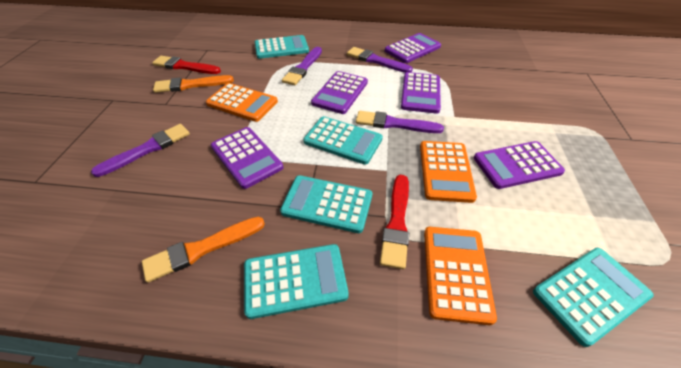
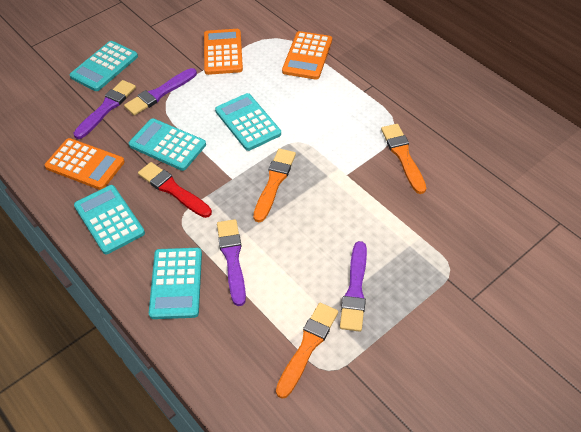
orange brush: [142,217,265,283] [153,75,234,93] = 2 -> [253,148,296,222] [276,303,338,399] [381,124,426,194] = 3
purple calculator: [211,127,283,189] [311,71,368,114] [385,33,441,63] [401,72,441,114] [474,141,565,189] = 5 -> none = 0
red brush: [152,56,221,74] [380,175,409,269] = 2 -> [138,162,212,218] = 1

